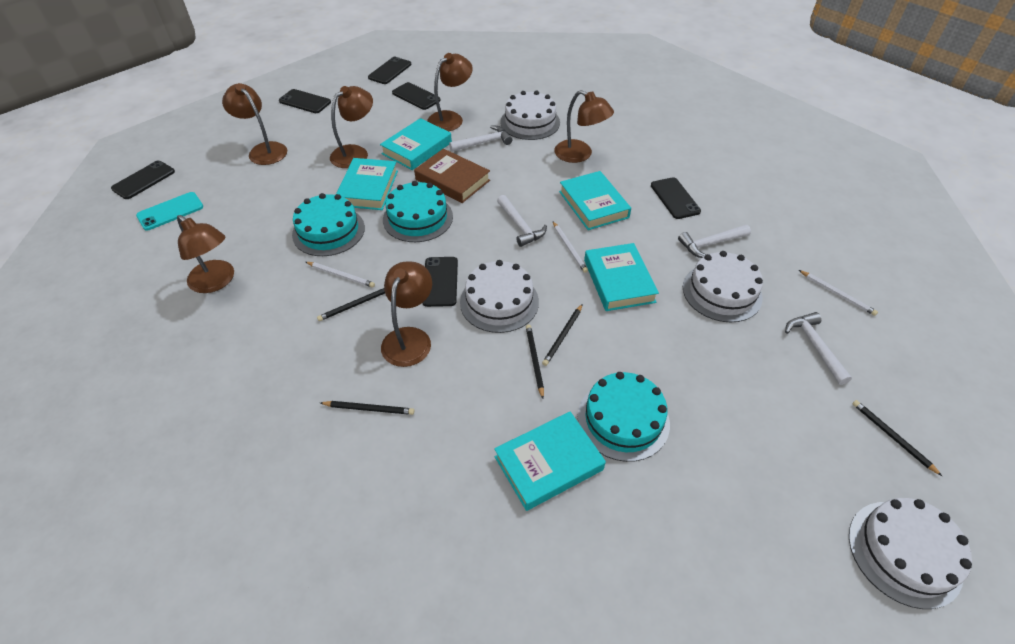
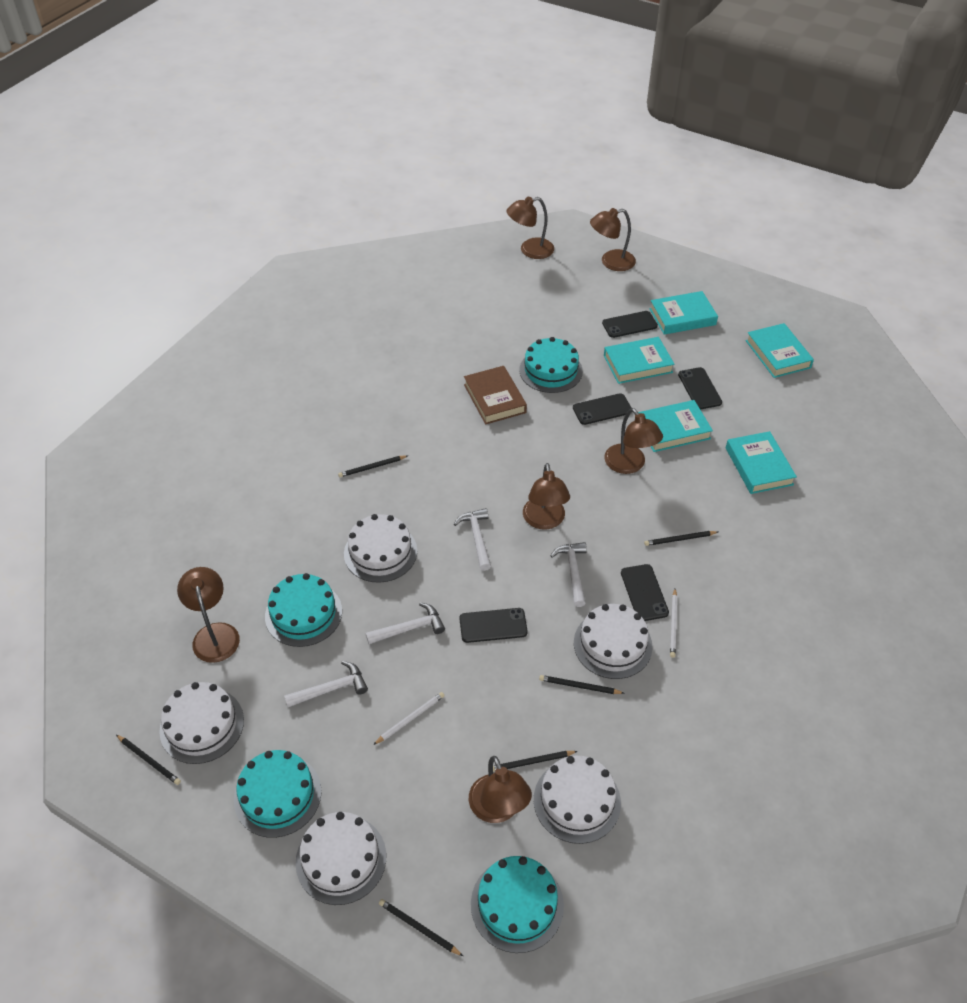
black pencil: [317,288,385,321] [321,401,414,415] [526,325,544,399] [542,304,583,366] [852,400,942,476] = 5 -> [116,735,181,785] [338,455,408,477] [379,899,463,956] [493,751,578,772] [539,675,625,694] [644,531,718,546] = 6
black phone: [111,161,175,199] [279,89,331,113] [368,57,411,84] [392,82,441,110] [423,257,458,307] [651,177,701,219] = 6 -> [459,608,528,643] [573,393,631,425] [602,311,658,338] [621,564,669,621] [678,367,722,409] = 5
turquoise cake: [292,193,365,256] [383,181,453,242] [578,372,670,462] = 3 -> [234,750,322,838] [265,573,342,647] [471,856,564,953] [520,337,583,393] = 4
turquoise phone: [136,192,203,231] = 1 -> none = 0
white cake: [460,260,539,333] [500,90,560,140] [683,251,763,323] [849,498,972,609] = 4 -> [159,682,244,764] [295,812,386,905] [344,514,417,583] [534,756,621,844] [574,604,653,679] = 5
white pencil: [306,262,375,287] [553,222,588,273] [799,270,878,316] = 3 -> [373,692,445,745] [670,589,677,658] = 2

